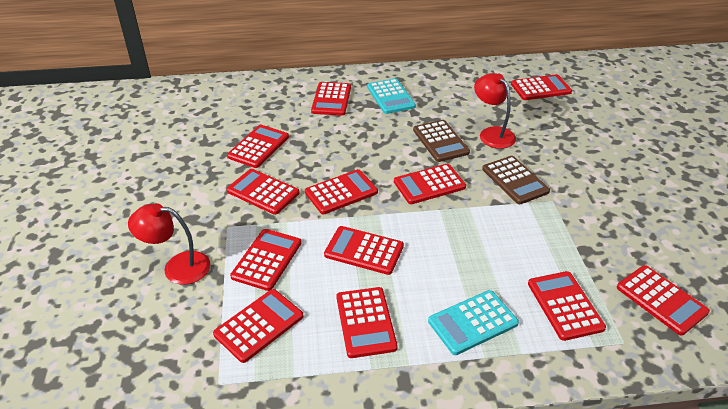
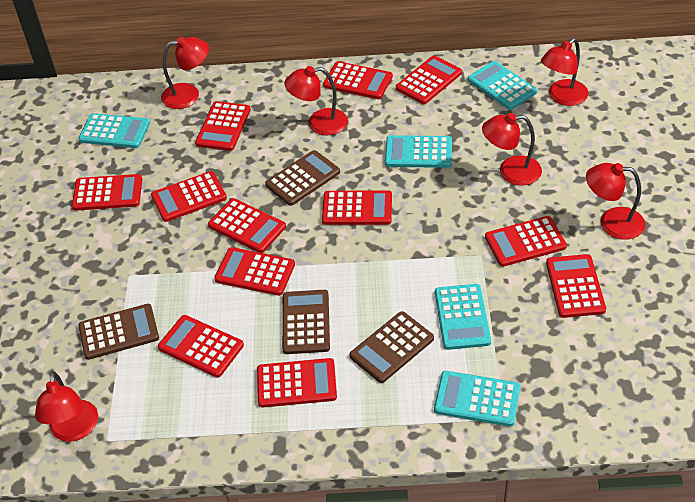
brown calculator: [413,120,470,162] [482,156,550,204] = 2 -> [79,304,159,360] [265,150,340,206] [282,290,330,354] [349,311,434,383] = 4
red lamp: [128,203,210,285] [474,73,516,149] = 2 -> [35,371,98,442] [161,37,209,109] [284,66,348,135] [482,113,542,185] [541,38,588,106] [586,163,645,240] = 6
turquoise calculator: [367,78,416,114] [428,290,519,355] = 2 -> [79,113,150,148] [385,135,452,168] [434,371,520,427] [435,284,491,350] [468,61,537,110] = 5

